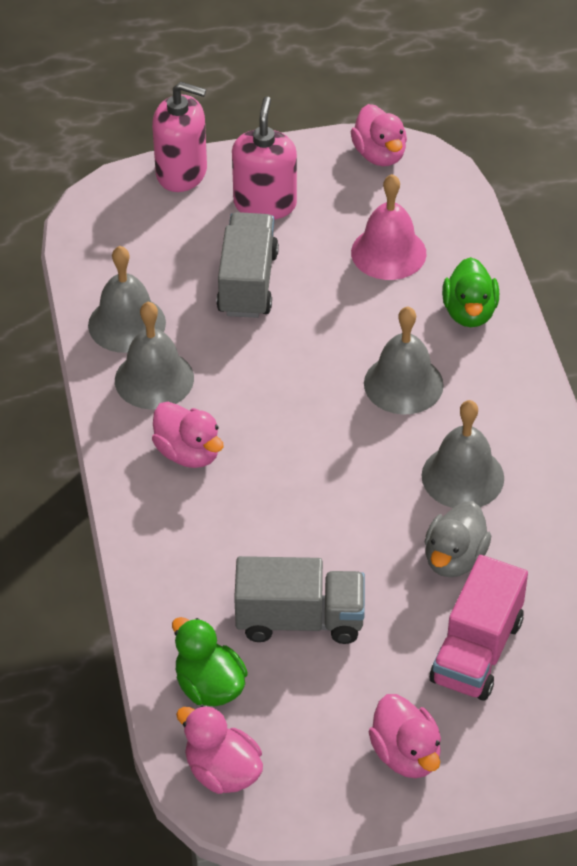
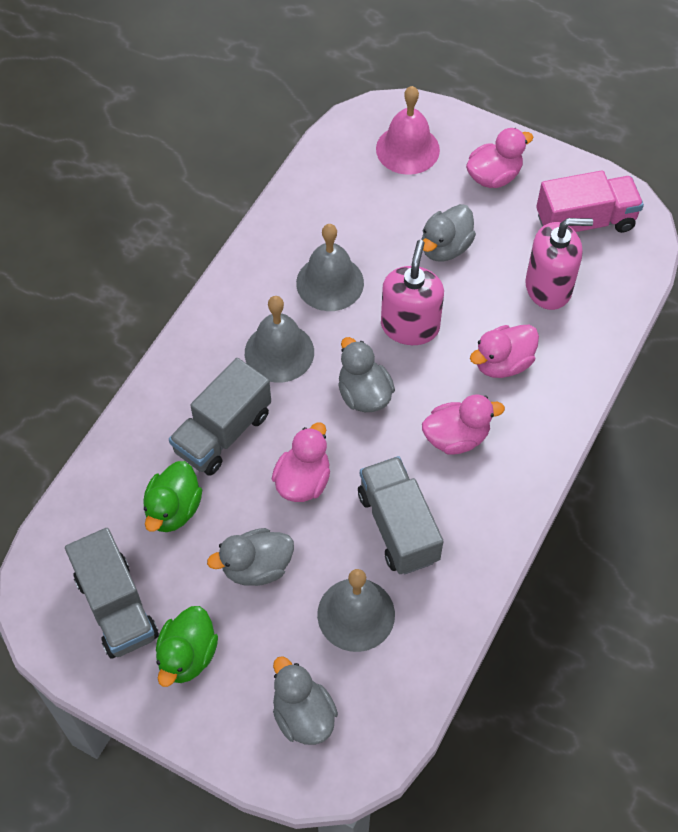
grey bell: [88,246,166,353] [115,302,194,410] [364,306,444,415] [421,400,504,508] = 4 -> [245,296,314,383] [296,224,364,311] [317,569,395,652] = 3
grey duck: [424,501,491,577] = 1 -> [207,528,294,586] [273,656,338,745] [338,337,395,412] [422,204,476,262] = 4
grey truck: [216,212,279,318] [234,556,365,644] = 2 -> [65,528,159,659] [169,358,271,476] [358,456,443,574] = 3

